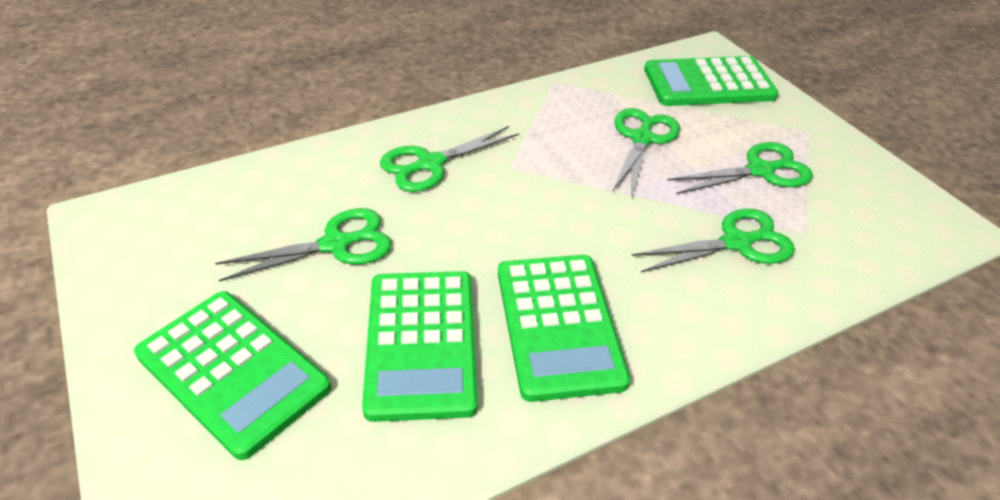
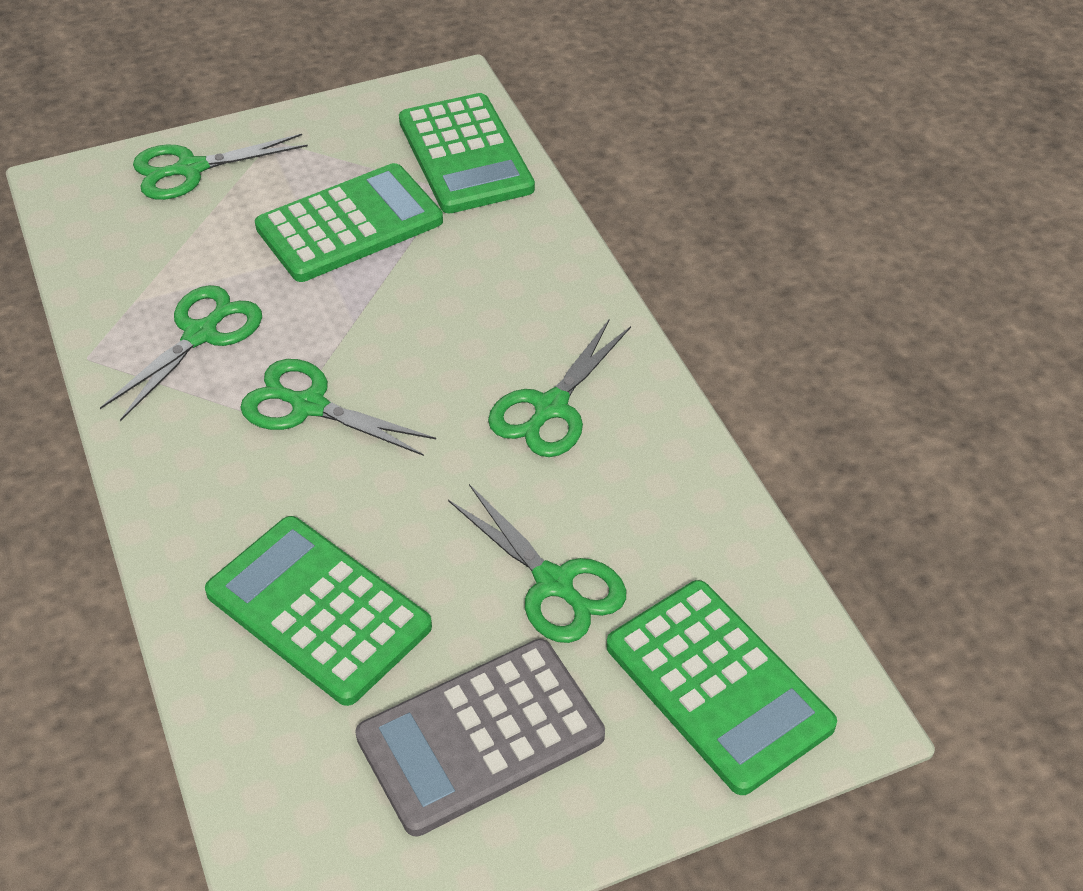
grey calculator: none = 0 -> [355,639,605,837] = 1

